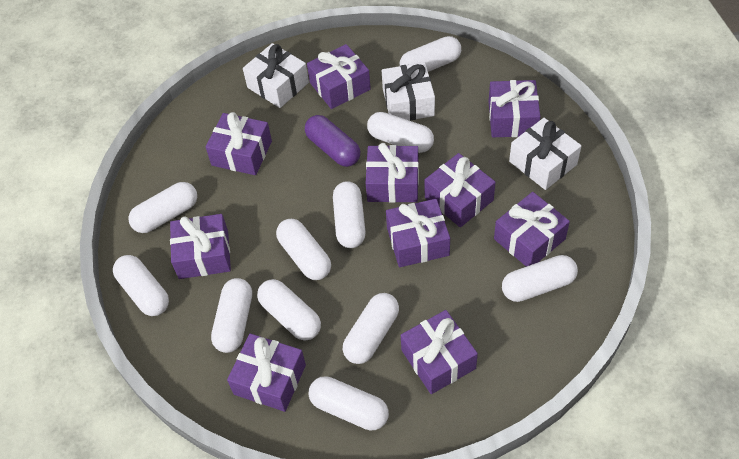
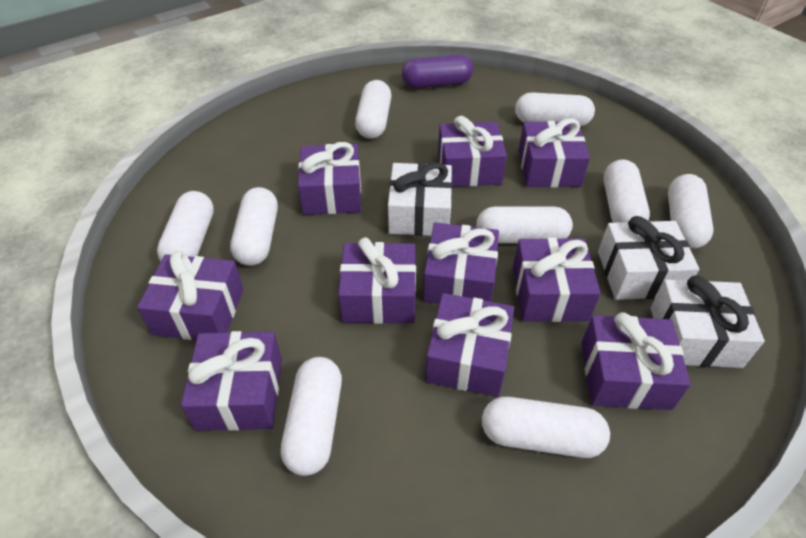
white capsule: [113,255,169,316] [128,182,197,233] [211,278,252,353] [257,279,321,341] [276,219,331,280] [309,376,389,431] [333,181,366,248] [343,293,399,364] [367,112,434,153] [400,36,461,72] [502,255,578,302] = 11 -> [157,191,214,261] [230,187,278,266] [281,357,342,476] [355,80,391,139] [476,206,573,244] [482,397,610,458] [515,92,595,127] [604,159,650,223] [668,174,713,249] = 9

